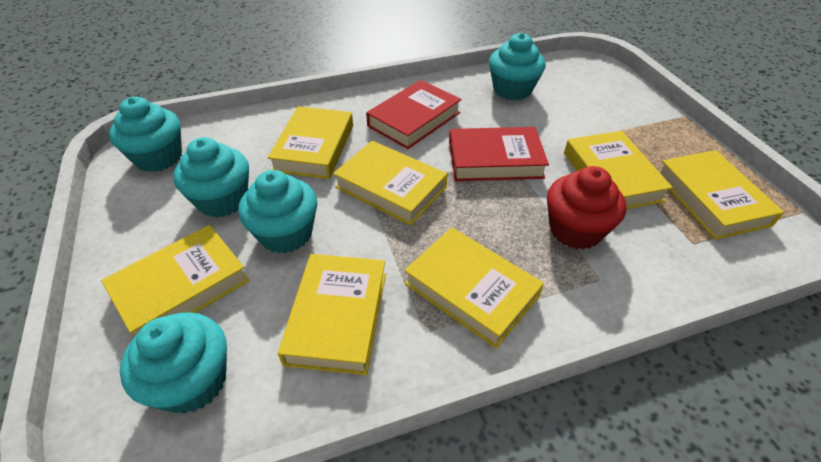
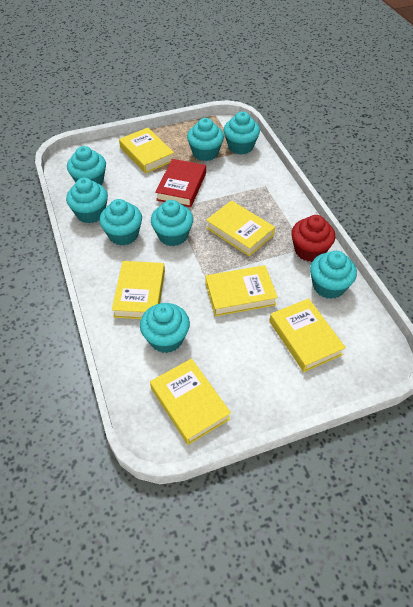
red book: [366,80,462,149] [449,127,549,181] = 2 -> [155,159,206,207] = 1
turquoise cupcake: [109,97,182,172] [120,312,227,414] [173,137,249,217] [238,170,318,253] [489,33,545,100] = 5 -> [66,178,108,223] [67,146,106,185] [99,199,142,245] [140,303,190,353] [151,200,193,246] [187,118,224,161] [224,112,260,155] [310,251,357,299] = 8
yellow book: [101,225,250,336] [267,106,353,179] [278,254,386,375] [333,141,447,225] [404,227,544,349] [564,131,673,209] [660,150,784,240] = 7 -> [112,261,165,319] [119,128,174,174] [150,358,231,445] [205,265,278,317] [206,200,275,256] [269,298,346,372] = 6

